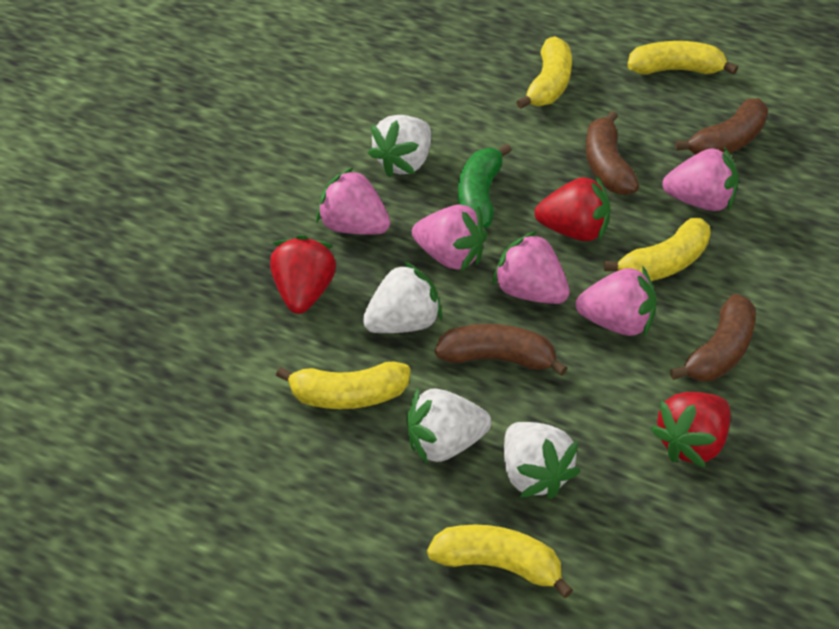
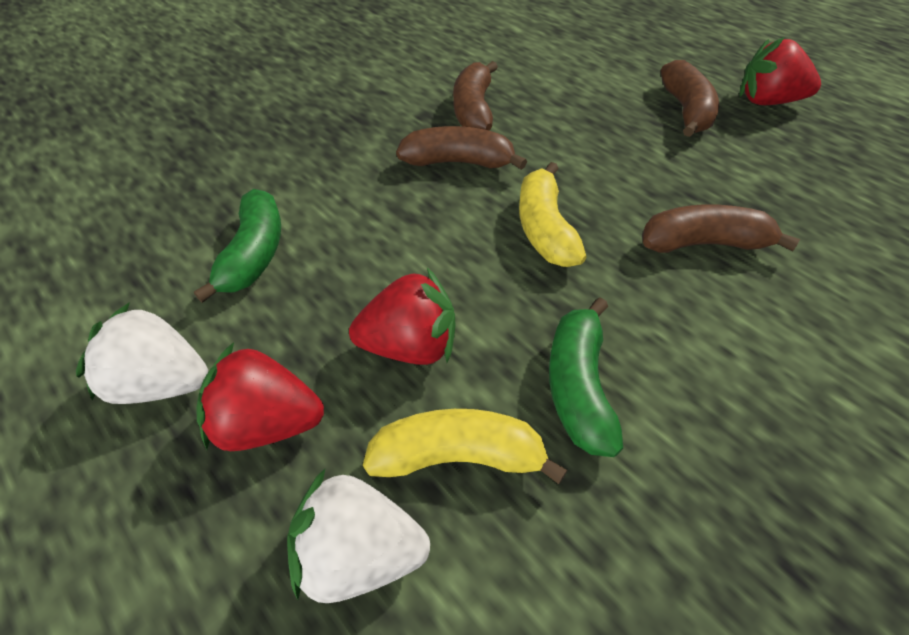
green banana: [458,143,512,228] = 1 -> [194,189,281,303] [549,298,623,457] = 2
pink strawberry: [316,167,390,235] [412,204,487,271] [492,231,570,304] [576,266,657,336] [662,147,739,211] = 5 -> none = 0
white strawberry: [363,261,442,333] [368,115,431,178] [407,388,492,465] [504,422,580,499] = 4 -> [76,302,208,404] [287,469,430,603] = 2
yellow banana: [276,361,411,409] [427,525,573,598] [517,36,572,109] [604,218,711,281] [627,41,738,75] = 5 -> [363,409,568,484] [519,162,586,267] = 2

